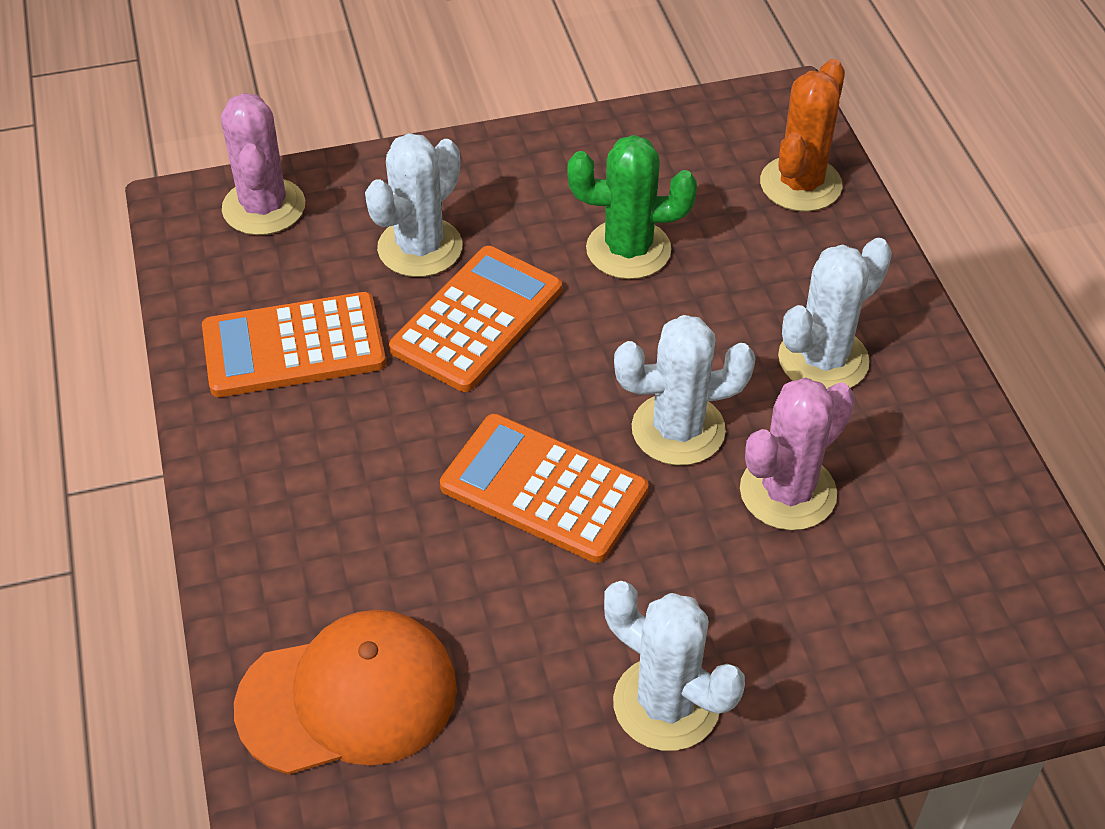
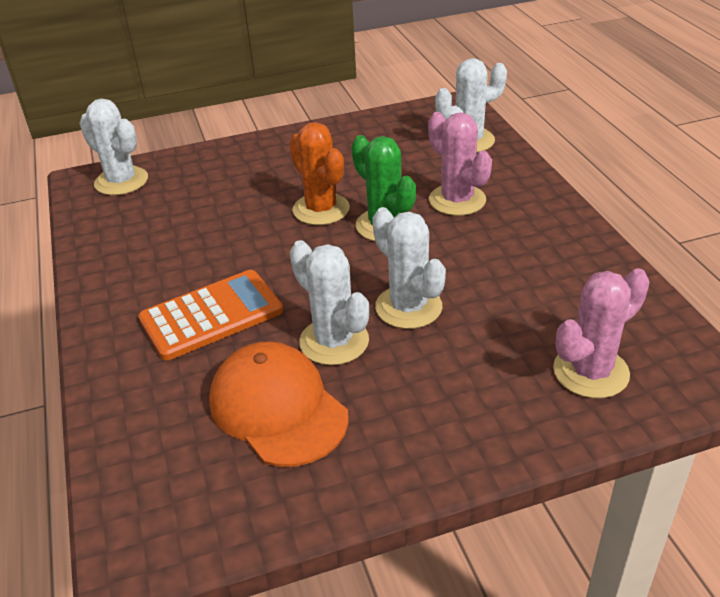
orange calculator: [202,292,386,397] [389,246,562,392] [440,414,649,563] = 3 -> [138,270,283,361] = 1

